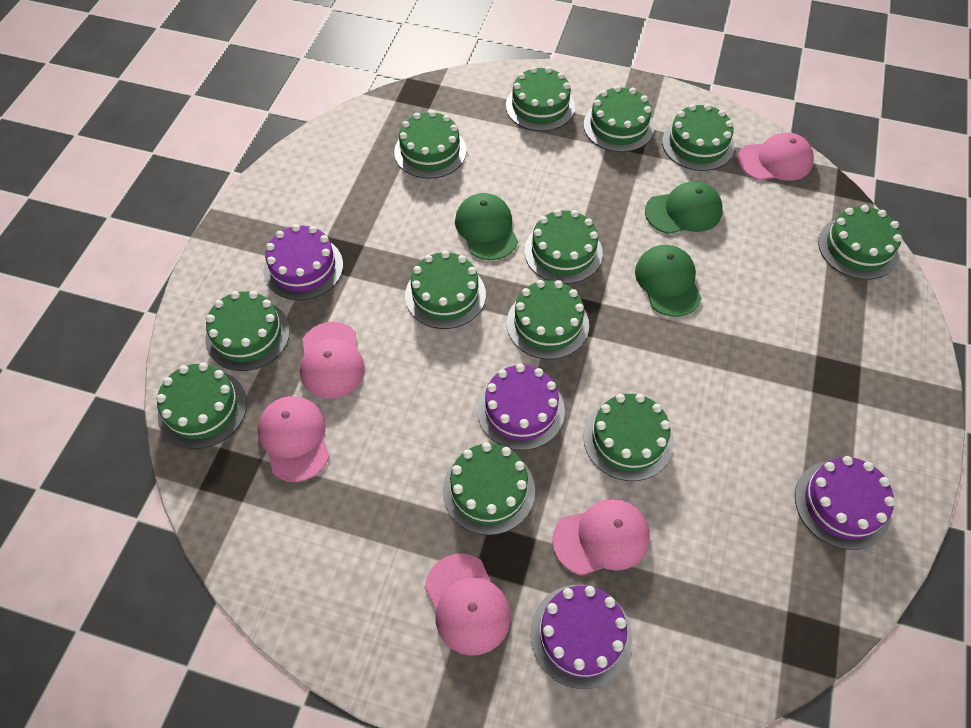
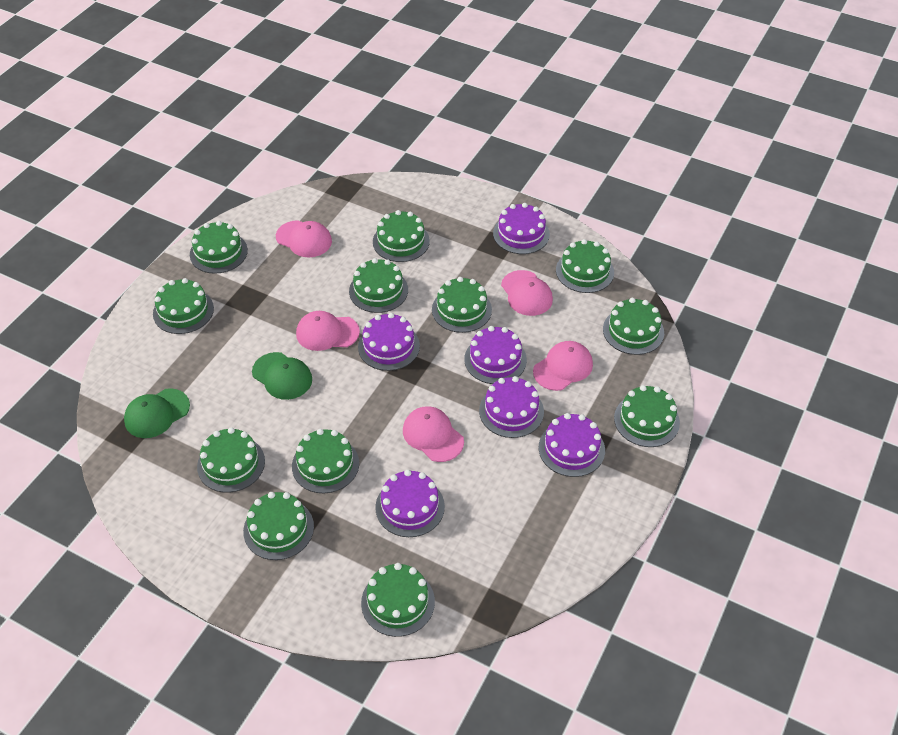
green cap: [455,193,518,260] [635,245,702,317] [645,181,723,234] = 3 -> [124,388,190,438] [252,352,312,400] = 2
purple cake: [263,224,343,300] [477,364,565,450] [530,585,632,689] [795,456,895,550] = 4 -> [358,313,420,371] [375,470,445,537] [464,326,527,384] [479,376,544,438] [493,203,550,254] [539,413,605,477] = 6

